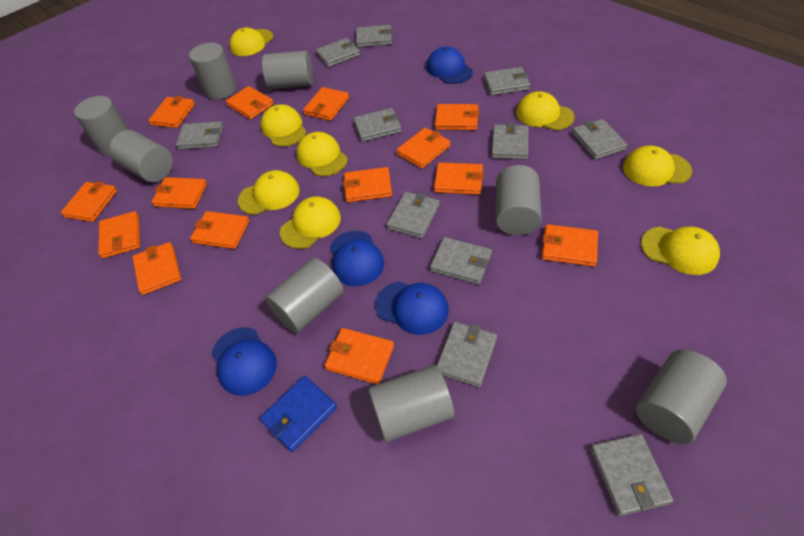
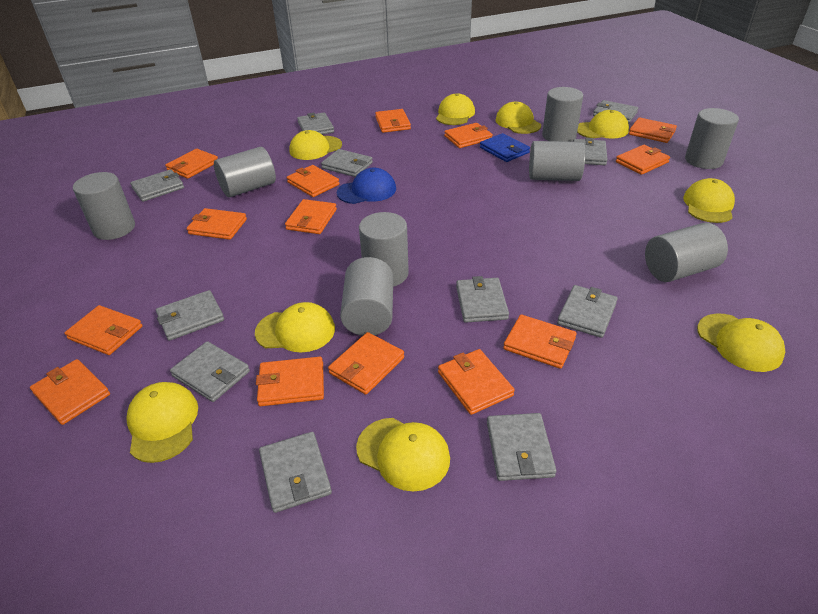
blue cap: [212,327,277,396] [330,231,384,286] [375,282,449,335] [427,46,473,84] = 4 -> [337,168,396,204] = 1
yellow cap: [230,27,273,56] [238,170,300,215] [261,104,306,147] [280,196,341,249] [296,132,348,176] [516,91,575,130] [623,145,692,187] [641,226,720,275] = 8 -> [126,382,198,463] [255,302,335,352] [290,130,342,160] [356,418,450,492] [436,94,475,125] [495,102,541,134] [577,110,629,139] [683,178,735,223] [697,313,785,372] = 9

